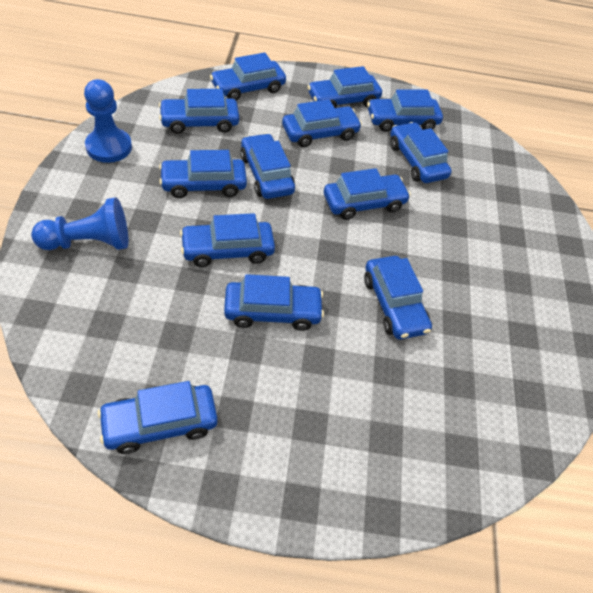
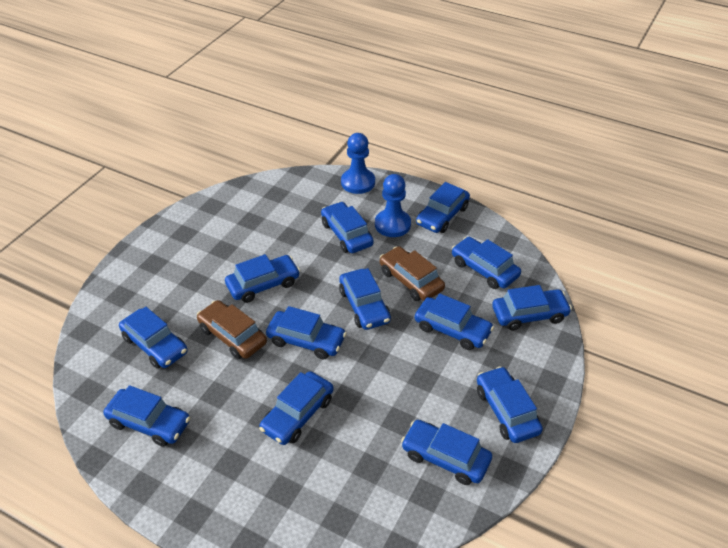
brown car: none = 0 -> [197,300,267,359] [380,246,445,301] = 2

